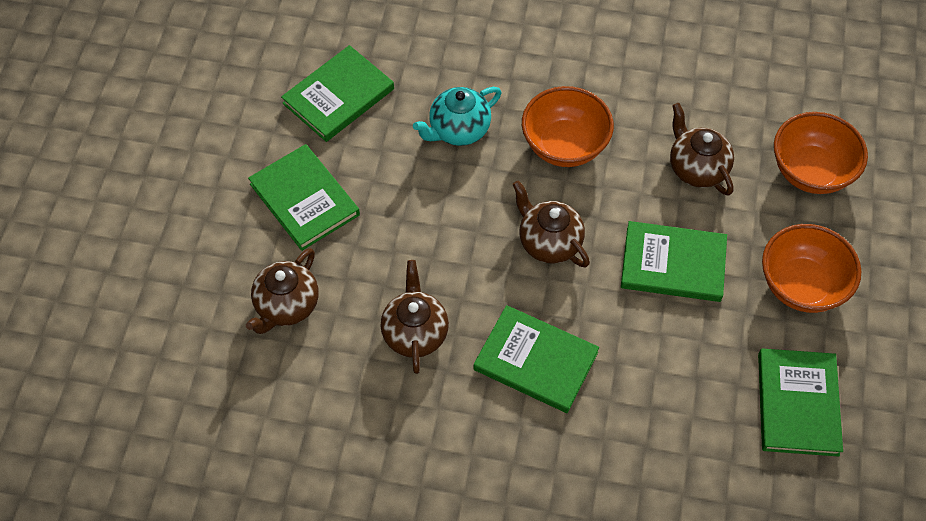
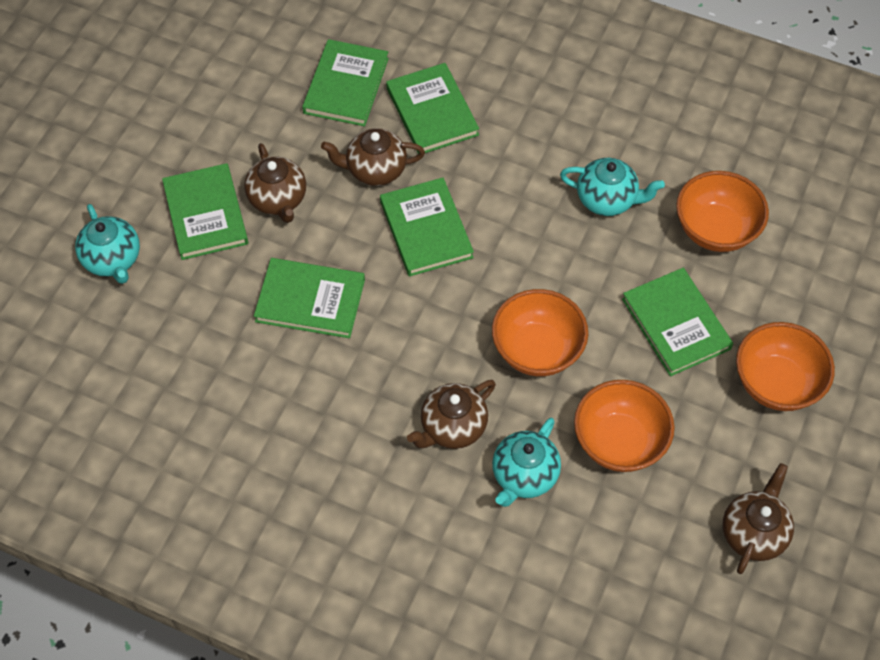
green book: [248,144,360,251] [281,45,394,142] [474,305,599,413] [621,221,727,302] [758,348,843,457] = 5 -> [162,163,248,260] [254,258,365,338] [302,39,389,126] [380,178,474,277] [386,63,479,154] [622,268,733,376] = 6
orange bowl: [522,86,614,167] [762,224,861,313] [774,112,868,194] = 3 -> [492,289,588,376] [574,380,675,472] [676,171,769,252] [736,322,835,411] = 4
turquoise teapot: [413,87,501,146] = 1 -> [75,204,140,284] [492,418,561,507] [560,158,665,216] = 3

